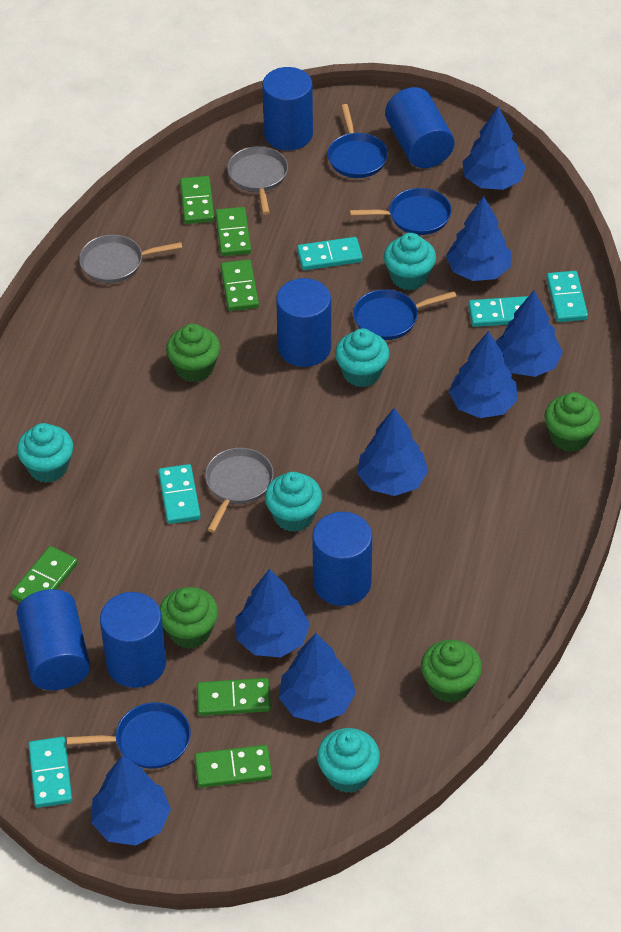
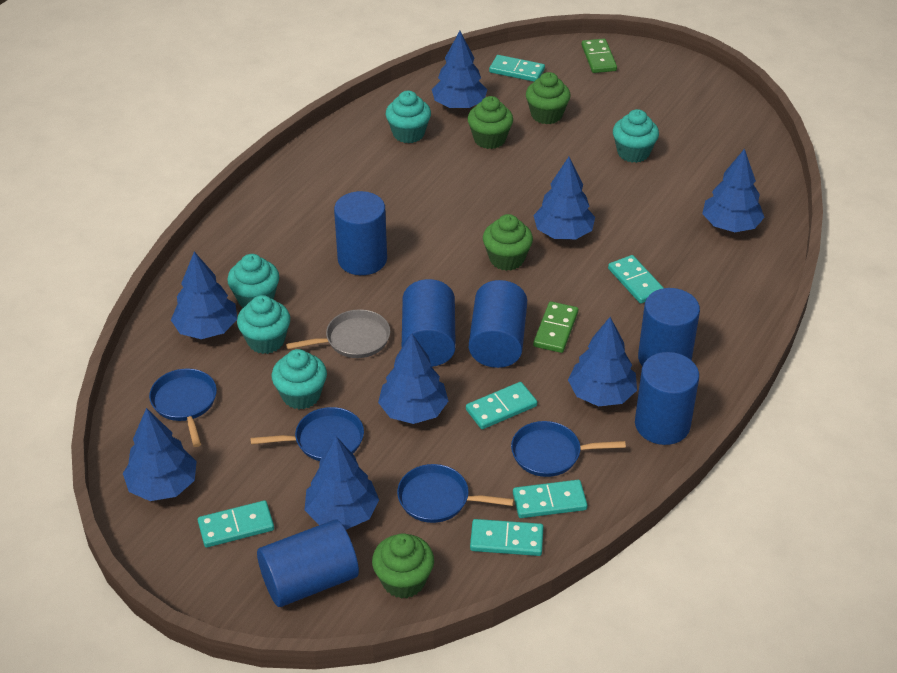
green domino: [11,546,78,602] [180,176,214,224] [195,745,272,788] [197,678,271,716] [215,207,251,256] [221,260,259,311] = 6 -> [533,301,578,353] [582,39,617,73] = 2
grey pan: [79,235,182,283] [205,448,274,532] [227,146,288,215] = 3 -> [286,309,390,358] = 1
turquoise domino: [28,737,72,808] [158,464,201,524] [297,237,363,270] [468,296,528,327] [546,271,588,322] = 5 -> [198,500,274,548] [466,382,537,429] [470,519,544,556] [489,55,545,82] [513,480,587,518] [608,255,664,304] = 6

